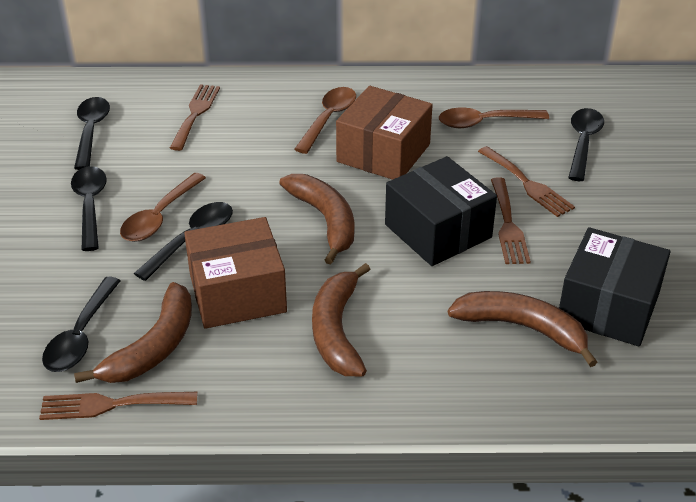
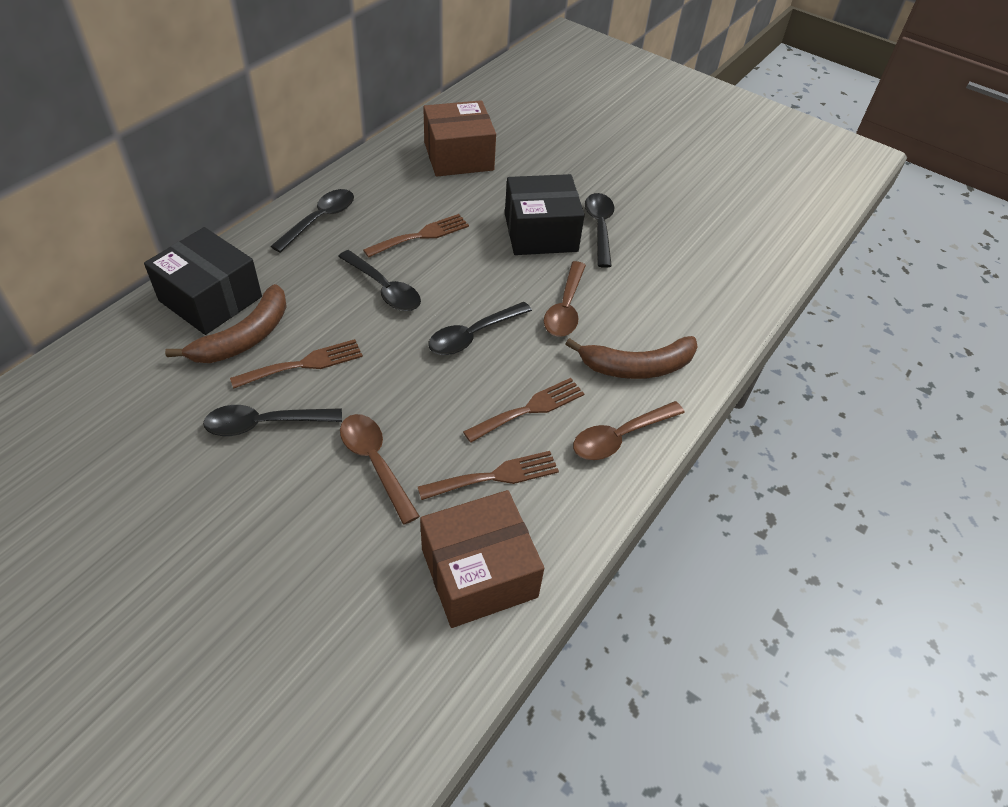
brown banana: [74,282,192,383] [279,174,355,264] [312,263,370,376] [448,291,597,367] = 4 -> [165,284,287,363] [566,336,698,379] = 2

